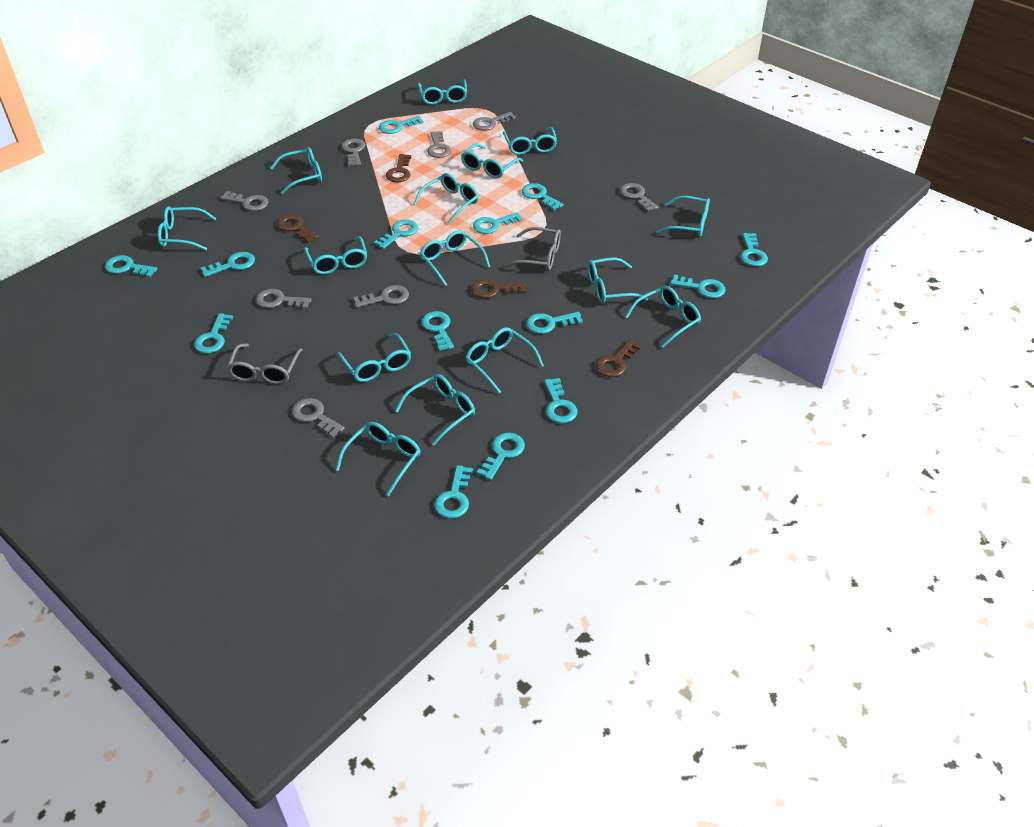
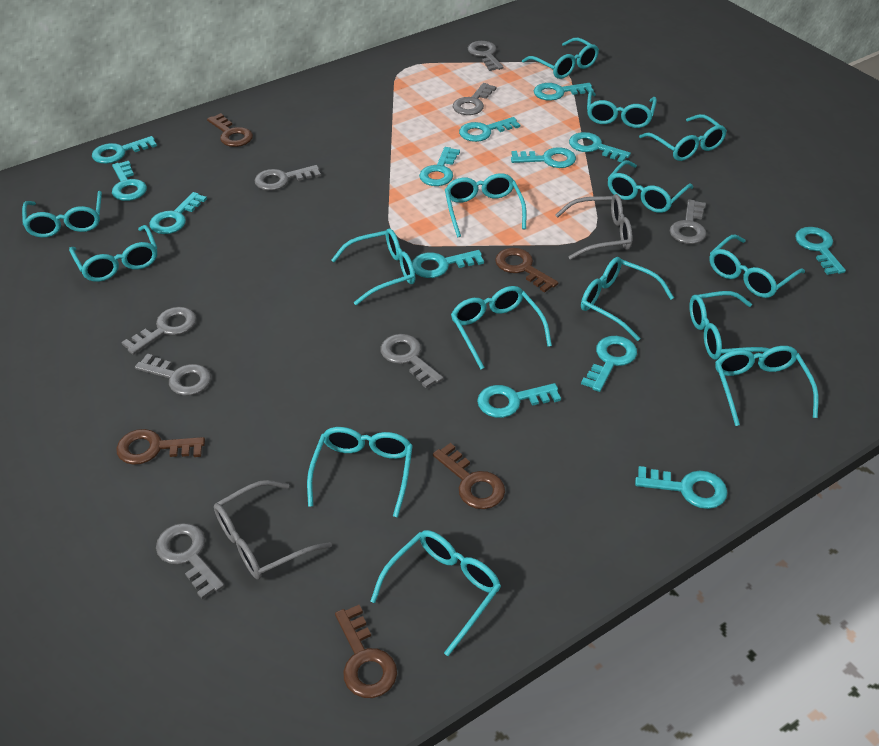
brown key: [277,215,319,243] [386,154,411,182] [471,279,526,298] [596,340,642,377] = 4 -> [116,429,205,465] [207,113,253,147] [335,605,397,698] [433,443,505,509] [495,248,558,293] = 5
turquoise key: [105,255,158,277] [194,313,233,354] [201,252,255,277] [374,219,418,249] [379,116,424,134] [421,311,454,351] [434,465,473,519] [473,212,523,234] [477,433,525,480] [522,183,563,210] [526,312,583,334] [544,378,577,423] [670,275,725,298] [740,233,768,267] = 14 -> [92,136,157,164] [112,161,147,201] [149,192,207,234] [412,250,484,278] [419,147,460,186] [459,117,520,142] [477,383,561,418] [511,147,576,168] [534,83,594,101] [569,132,631,163] [581,336,637,392] [635,466,728,509] [795,227,846,275] = 13

